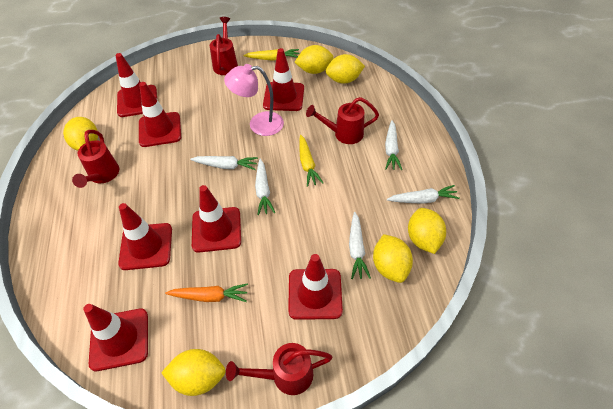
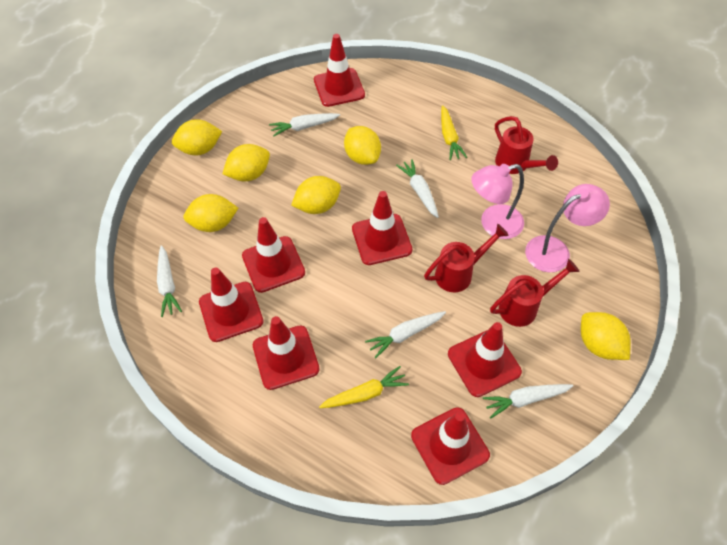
orange carrot: [165,283,248,302] = 1 -> none = 0
pink lamp: [224,64,284,136] = 1 -> [471,164,524,239] [525,184,610,272] = 2
red watering can: [72,130,119,188] [210,17,238,75] [226,343,332,395] [306,97,379,144] = 4 -> [424,224,509,292] [490,259,580,327] [495,116,558,174] = 3

